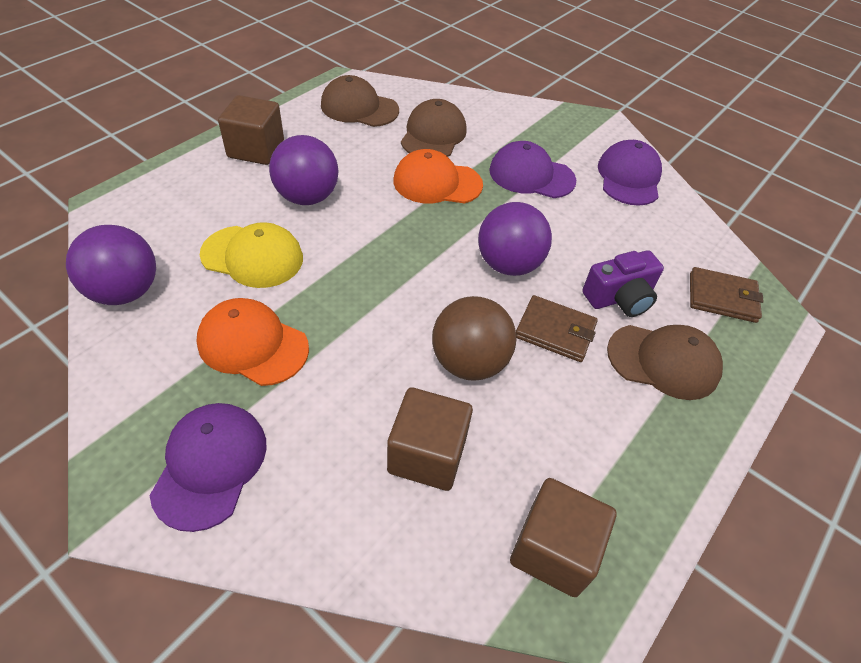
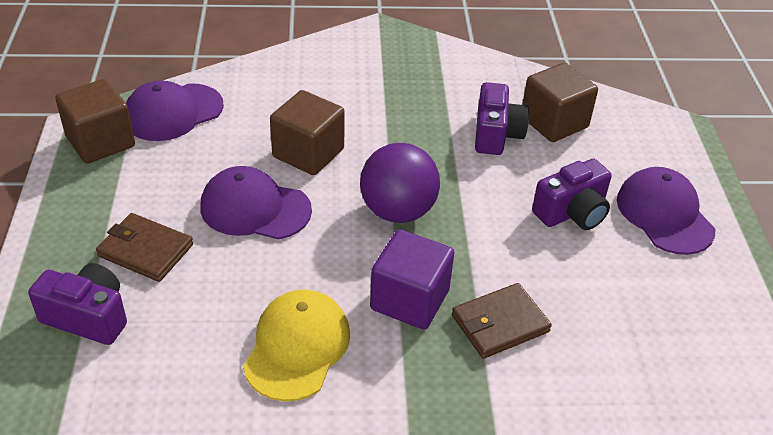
brown ball: [432,296,516,381] = 1 -> none = 0
brown cap: [321,75,399,127] [401,99,467,157] [607,325,723,400] = 3 -> none = 0
orange cap: [197,298,309,386] [394,149,483,204] = 2 -> none = 0
purple ball: [66,225,156,305] [269,135,339,205] [478,202,552,276] = 3 -> [360,143,440,223] = 1
purple camera: [582,250,664,317] = 1 -> [28,263,127,345] [475,82,529,155] [532,159,612,230] = 3
purple cube: none = 0 -> [370,229,454,330] = 1

